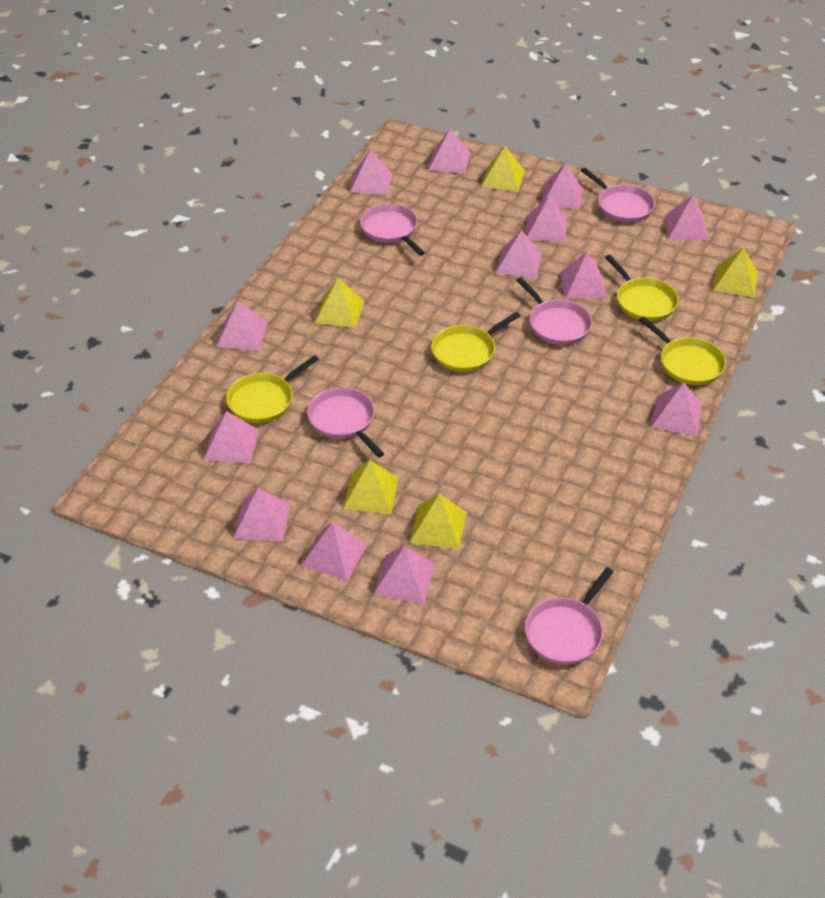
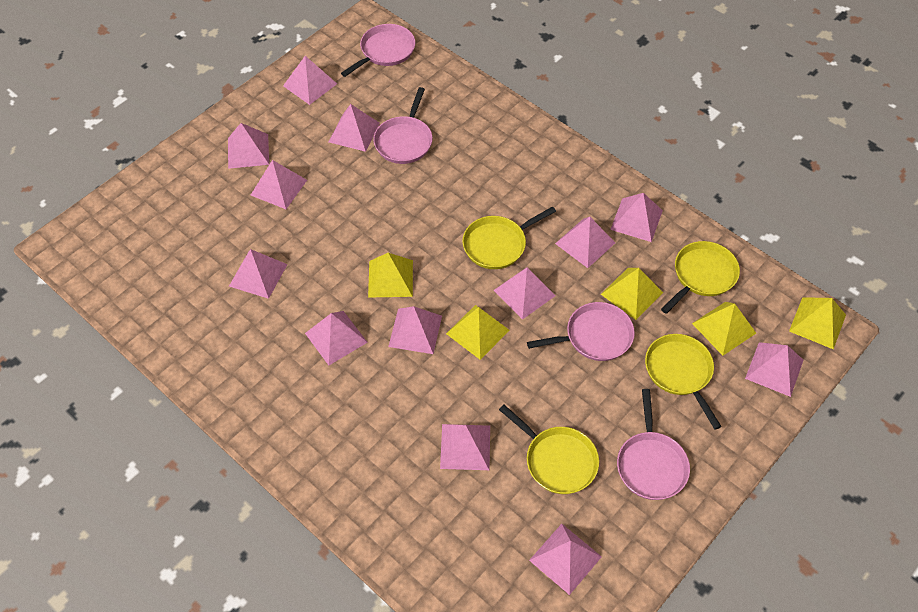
pink pan: [307,387,384,458] [360,204,425,256] [516,277,592,345] [525,567,614,664] [581,167,655,223] = 5 -> [341,24,415,77] [373,87,432,164] [527,302,635,361] [617,389,690,500] = 4

